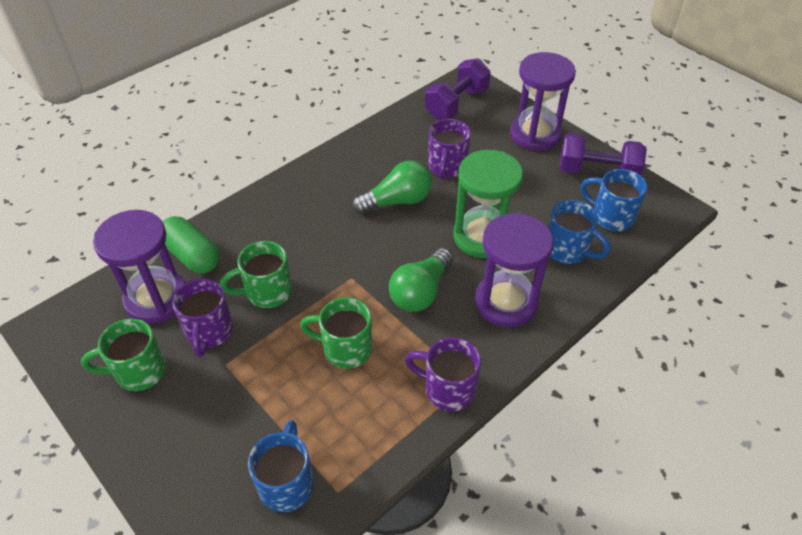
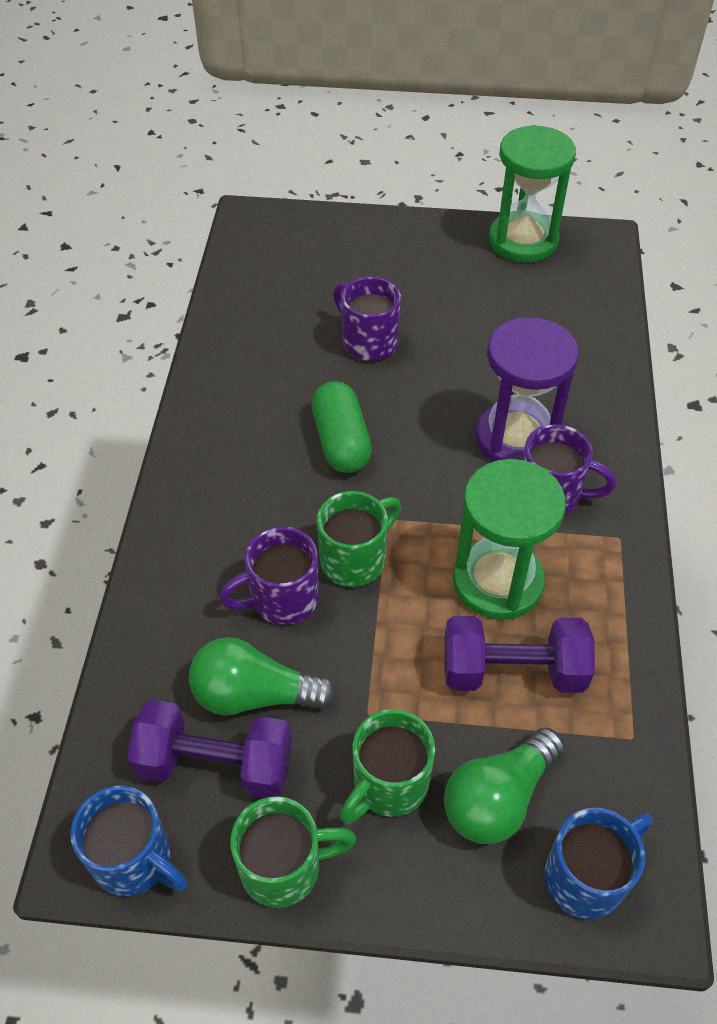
blue mug: [248,420,314,512] [548,200,610,264] [580,169,648,231] = 3 -> [71,786,187,896] [545,808,653,920] = 2
green hourglass: [453,150,523,258] = 1 -> [453,459,566,620] [489,125,576,263] = 2
purple hourglass: [93,210,185,324] [475,213,553,327] [510,52,576,151] = 3 -> [476,317,579,462] = 1

